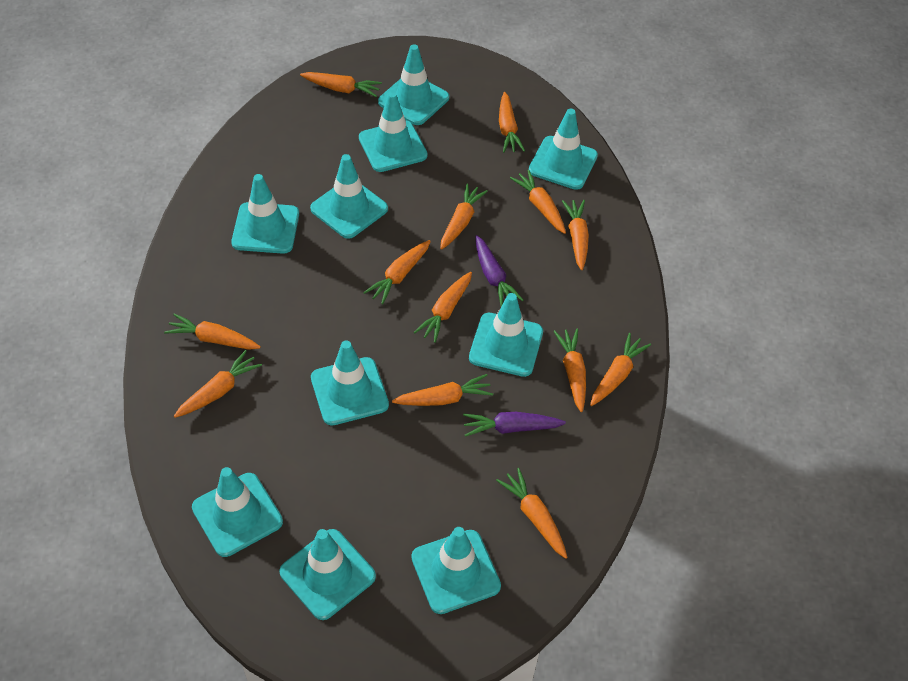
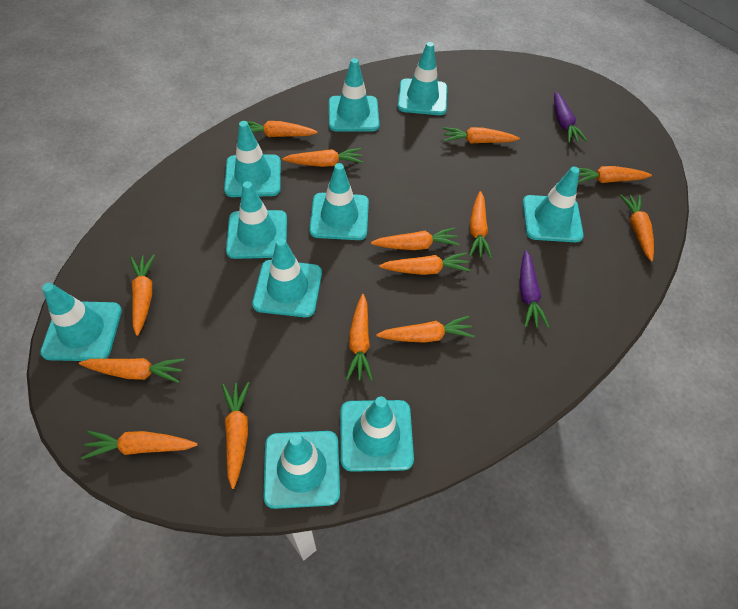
orange carrot: [164,313,261,350] [174,350,262,418] [300,72,382,97] [363,240,431,304] [392,374,493,406] [414,272,472,343] [440,184,488,250] [496,468,567,559] [499,92,525,153] [510,170,566,234] [553,329,586,412] [562,200,589,270] [590,333,651,406] = 13 -> [79,358,185,383] [81,431,198,459] [130,254,155,336] [222,382,250,489] [246,121,318,137] [282,148,363,167] [346,294,373,381] [371,227,460,250] [376,316,475,343] [379,252,471,275] [443,127,520,143] [469,191,492,259] [578,166,652,183] [620,195,654,262] = 14

